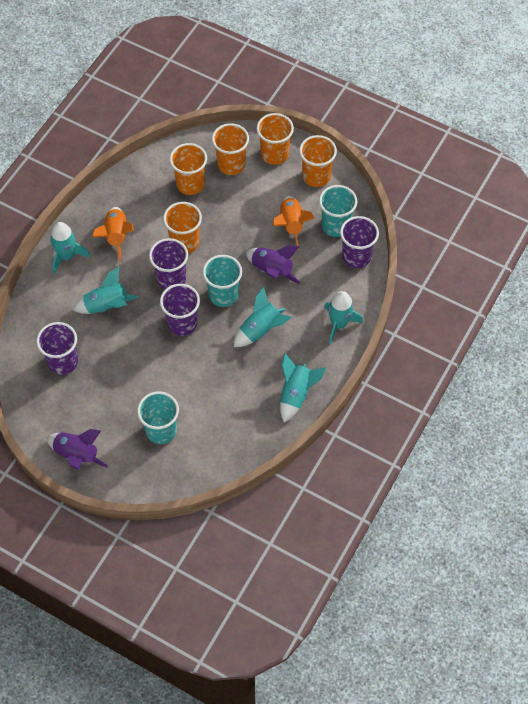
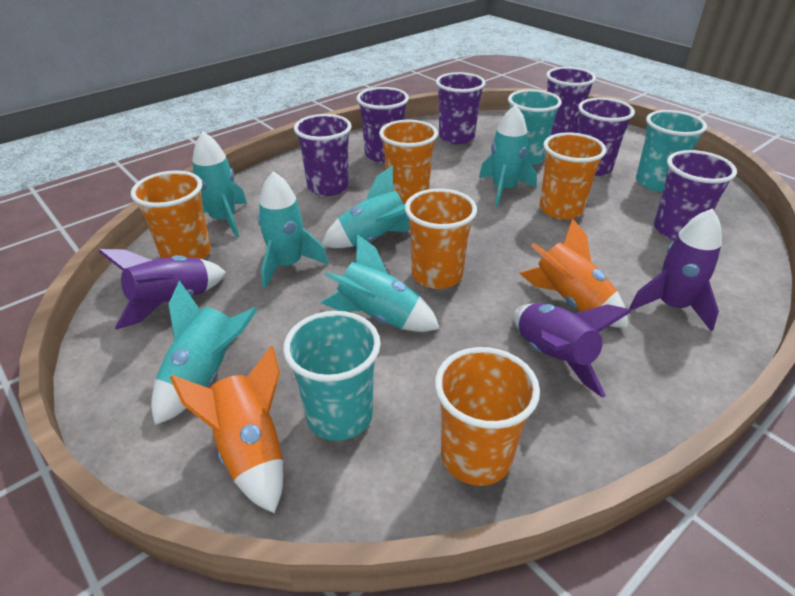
purple cup: [36,322,78,375] [149,238,188,289] [160,284,200,336] [340,216,379,268] = 4 -> [294,114,352,196] [357,87,409,163] [436,72,485,144] [546,67,596,135] [578,98,635,176] [654,150,737,240] = 6
purple rocket: [47,429,108,470] [246,245,300,284] = 2 -> [98,249,226,330] [514,303,632,398] [629,208,722,331] = 3
turquoise rocket: [50,222,91,274] [73,267,139,314] [234,287,292,347] [280,353,327,422] [324,291,363,344] = 5 -> [151,280,258,425] [192,132,247,238] [258,171,328,289] [321,234,440,332] [322,165,410,248] [479,105,537,207] = 6

